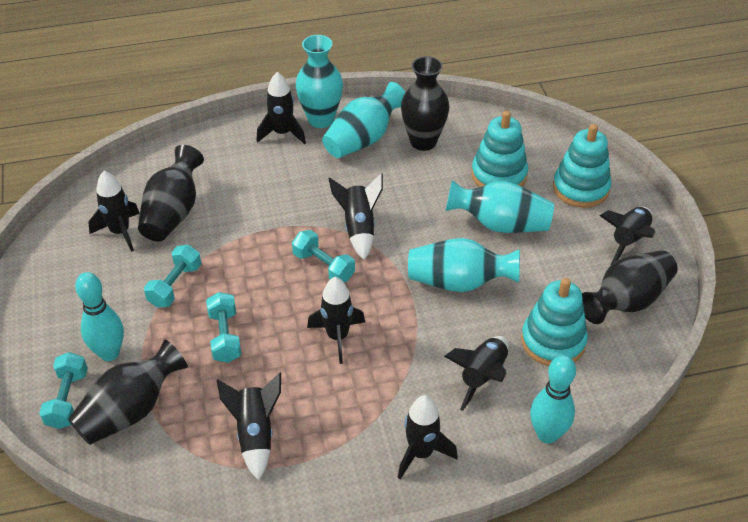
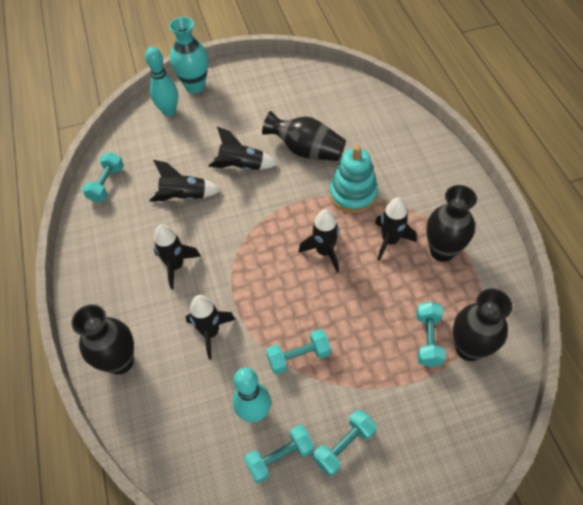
black rocket: [88,171,140,252] [216,372,281,481] [256,72,306,144] [307,277,365,364] [328,173,383,260] [398,395,458,479] [444,336,509,411] [600,207,655,266] = 8 -> [150,160,221,202] [154,224,201,289] [186,295,236,360] [208,127,278,170] [298,209,339,272] [375,197,417,261] = 6
turquoise dumbbell: [39,352,88,429] [144,245,201,308] [206,292,241,363] [292,230,355,282] = 4 -> [82,152,124,203] [244,425,314,483] [266,329,331,375] [313,410,377,476] [416,302,446,367] = 5
turquoise stacking toy: [471,111,528,187] [521,278,588,366] [553,124,611,208] = 3 -> [329,146,378,213] = 1
turquoise vase: [296,35,343,128] [322,82,406,158] [408,238,520,292] [446,180,554,233] = 4 -> [169,17,208,93] = 1

